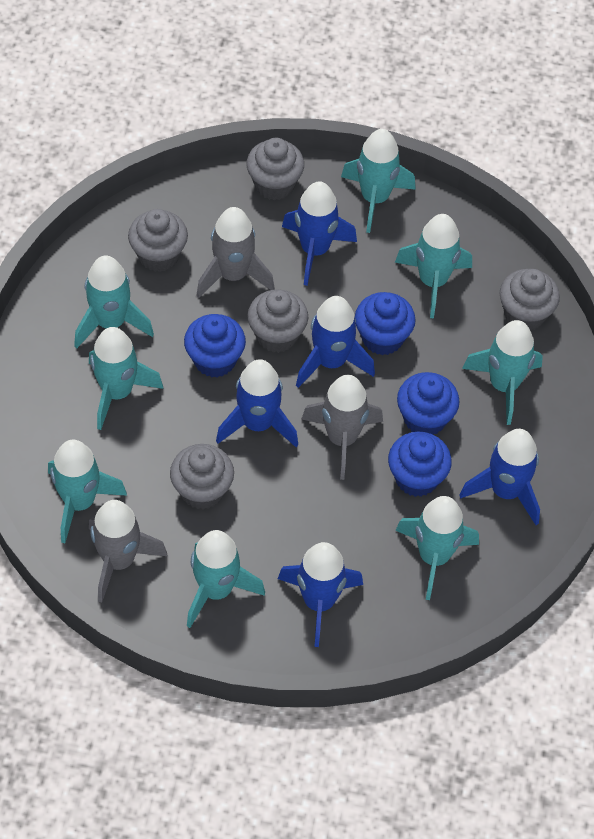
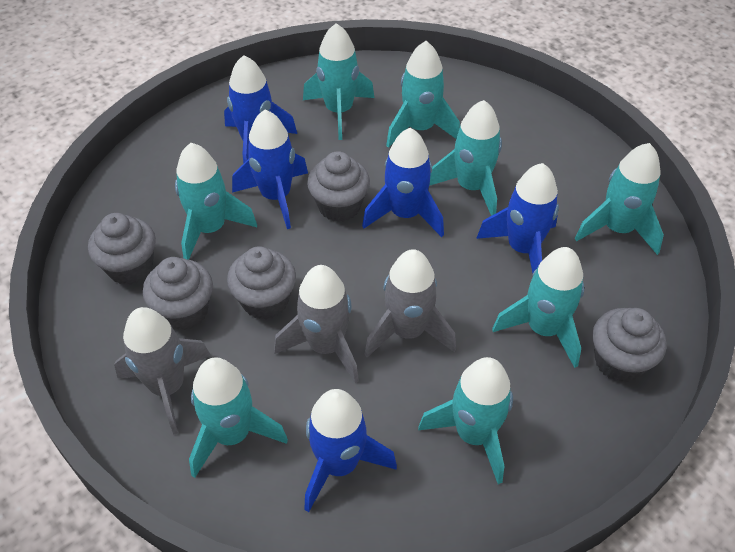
blue cupcake: [184,314,246,378] [355,292,416,355] [388,432,452,497] [397,372,460,434] = 4 -> none = 0

